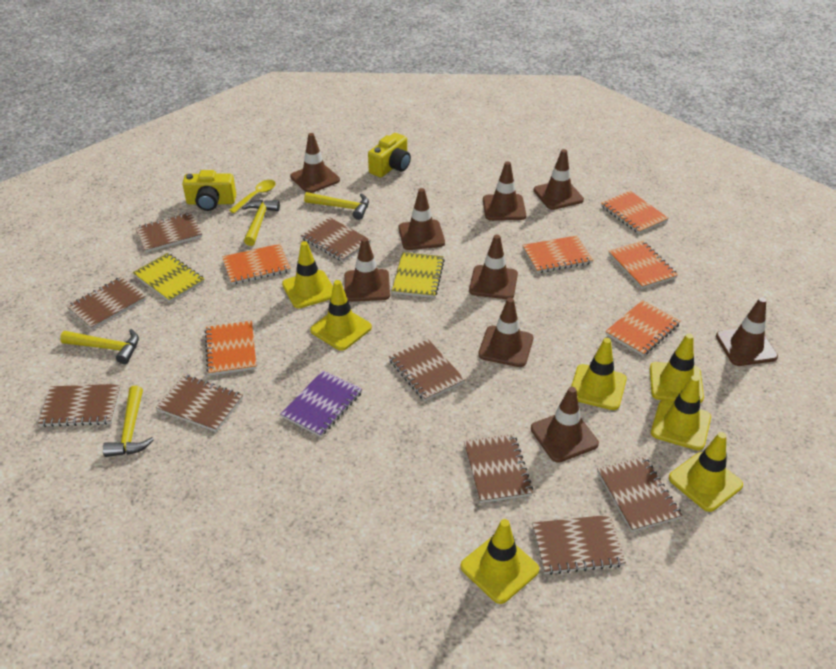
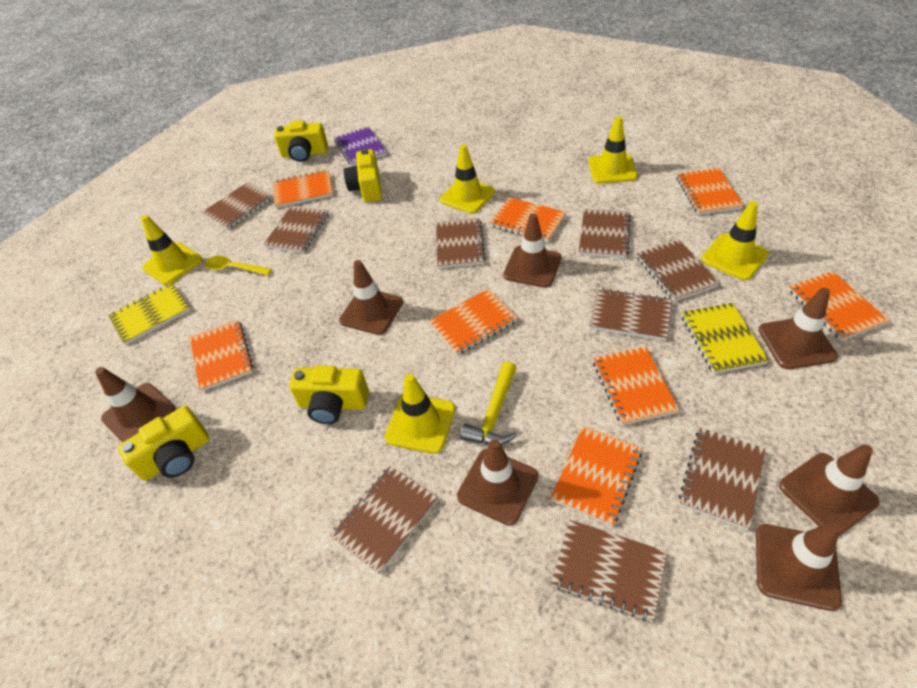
brown traffic cone: [290,133,340,193] [344,238,390,302] [399,188,445,250] [469,235,518,299] [478,298,533,367] [483,161,526,221] [531,387,599,463] [534,149,584,210] [716,297,778,366] = 9 -> [95,367,175,443] [339,260,403,335] [457,439,538,526] [503,214,562,288] [756,522,842,611] [758,288,838,369] [779,444,880,536] = 7
orange notebook: [205,321,257,375] [222,244,291,285] [522,235,593,273] [601,191,669,234] [605,300,680,356] [608,241,678,289] = 6 -> [190,320,253,391] [273,170,333,208] [429,289,518,355] [490,197,566,242] [551,426,642,526] [593,346,679,425] [677,168,744,215] [788,271,890,341] = 8
yellow camera: [182,170,236,211] [368,133,411,177] = 2 -> [118,406,209,481] [274,120,328,162] [289,365,369,424] [344,149,382,203] = 4
yellow hammer: [60,329,139,364] [103,386,154,457] [242,200,280,246] [304,192,369,220] = 4 -> [460,361,518,445] = 1
yellow traffic cone: [282,241,333,308] [310,280,372,351] [461,519,539,604] [571,338,627,410] [650,333,704,403] [651,375,711,451] [669,432,743,512] = 7 -> [141,215,202,285] [385,374,455,454] [440,144,495,214] [588,116,638,184] [701,201,769,280] = 5

